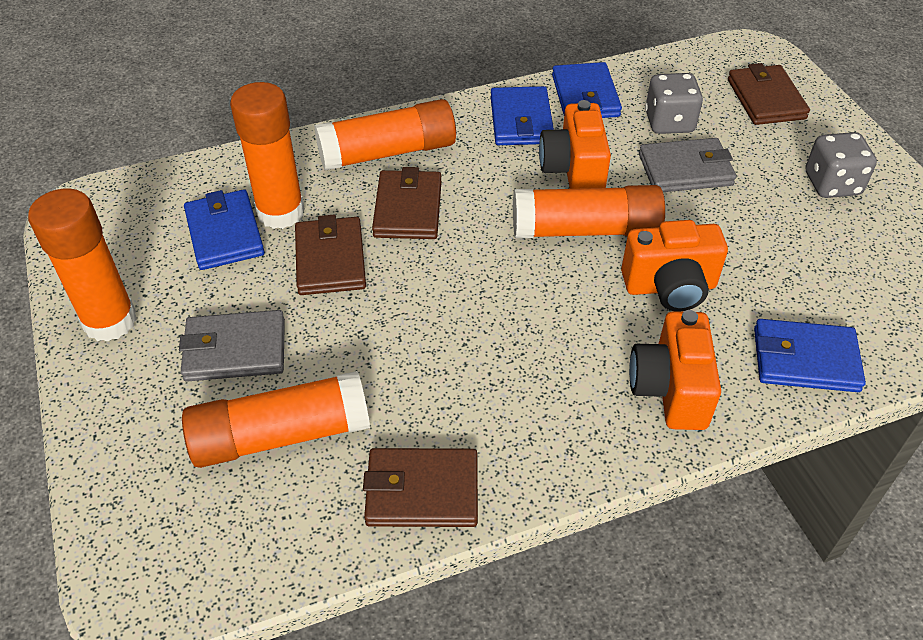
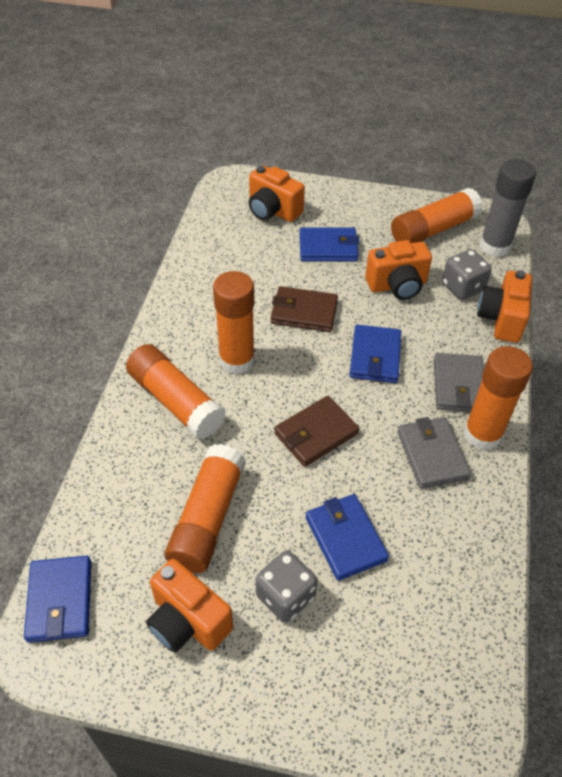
brown wallet: [295,215,366,295] [363,448,478,527] [372,167,442,239] [728,63,810,125] = 4 -> [271,286,338,332] [274,396,359,467] = 2
grey glue stick: none = 0 -> [480,159,536,257] = 1
orange camera: [539,100,611,189] [621,220,728,312] [629,310,721,430] = 3 -> [146,559,233,653] [249,165,305,222] [365,240,432,300] [477,270,532,343] = 4

